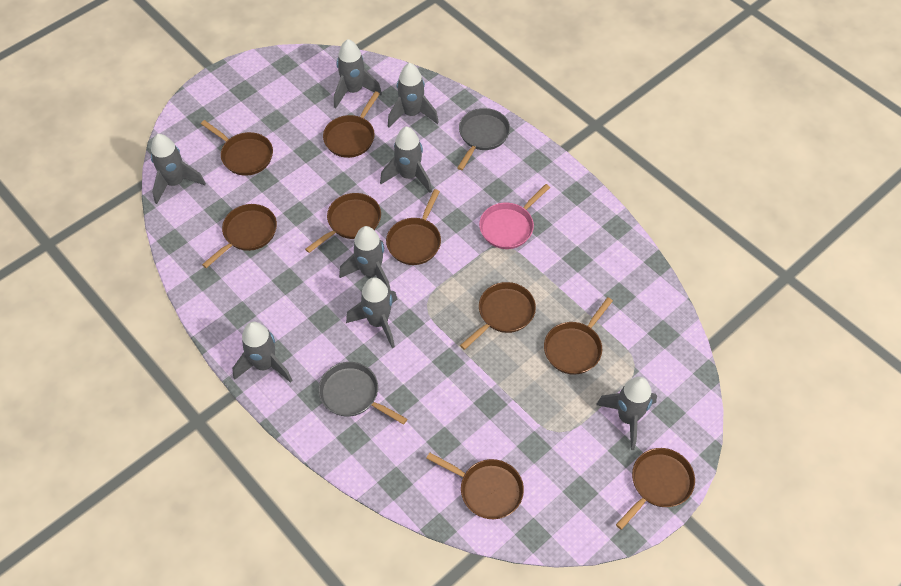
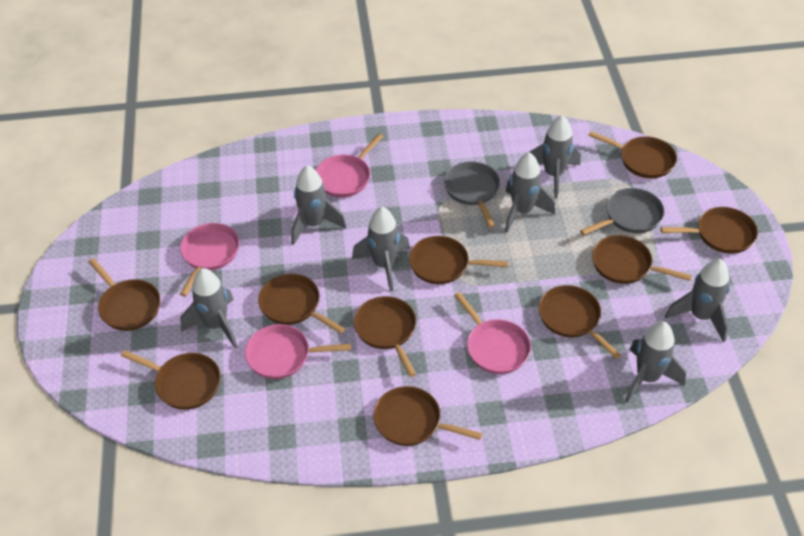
brown pan: [201,120,273,176] [202,204,277,268] [305,193,381,253] [323,91,380,158] [386,189,441,265] [426,452,524,519] [460,282,536,350] [544,297,613,375] [616,448,695,530] = 9 -> [89,258,160,331] [121,350,221,410] [258,274,345,334] [354,296,416,377] [373,386,482,446] [409,236,508,284] [538,285,621,359] [588,131,677,178] [592,235,692,284] [660,207,758,254] = 10
grey rocket: [151,134,206,204] [232,322,293,383] [334,39,382,108] [339,226,391,291] [346,277,397,348] [380,127,432,193] [388,63,439,128] [596,377,657,450] = 8 -> [180,268,238,348] [291,165,347,245] [352,207,410,291] [505,152,555,232] [530,115,581,198] [625,321,686,403] [665,259,730,342] = 7
pink pan: [479,184,550,249] = 1 -> [180,223,239,297] [245,324,351,379] [316,134,383,197] [454,292,531,374] = 4

